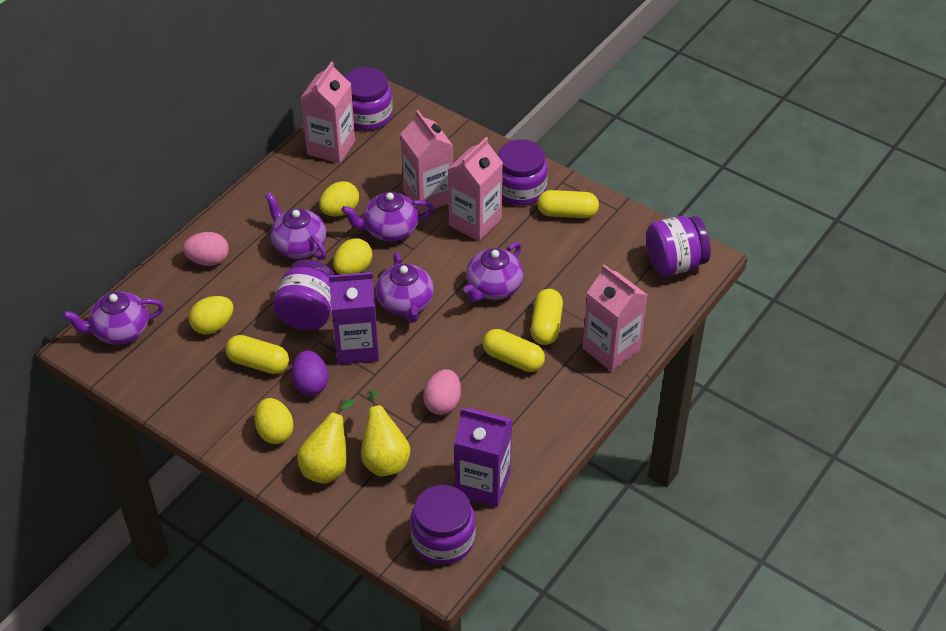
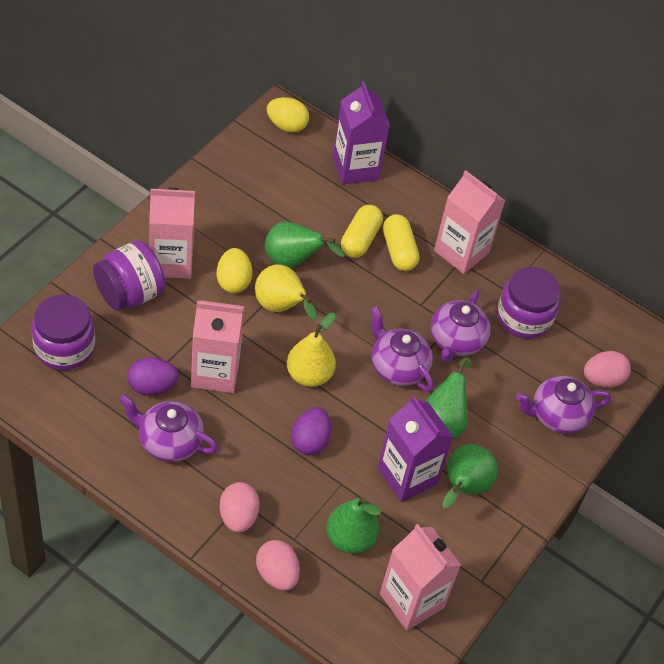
green pear: none = 0 -> [265,221,345,268] [326,497,381,554] [426,357,471,440] [442,444,498,508] = 4
pink egg: [182,232,229,266] [423,369,461,415] = 2 -> [219,482,260,533] [256,540,300,591] [584,351,631,388] = 3
purple egg: [292,350,328,396] = 1 -> [127,357,179,395] [291,407,331,455] = 2
purple jar: [273,259,335,330] [345,67,393,130] [410,485,476,564] [498,139,548,205] [646,216,711,276] = 5 -> [32,294,95,370] [93,240,166,311] [497,267,561,339] = 3
purple teapot: [63,292,164,345] [265,192,327,260] [341,192,434,241] [376,252,434,323] [463,242,523,302] = 5 -> [119,395,218,462] [371,306,434,392] [431,290,491,362] [516,376,611,434] = 4
yellow capsule: [226,335,289,374] [483,329,545,372] [531,289,563,345] [537,190,599,218] = 4 -> [341,205,383,258] [383,214,419,271] = 2
yellow egg: [189,296,233,334] [255,398,294,444] [319,181,359,217] [333,238,372,275] = 4 -> [216,248,252,293] [267,97,309,133] = 2

